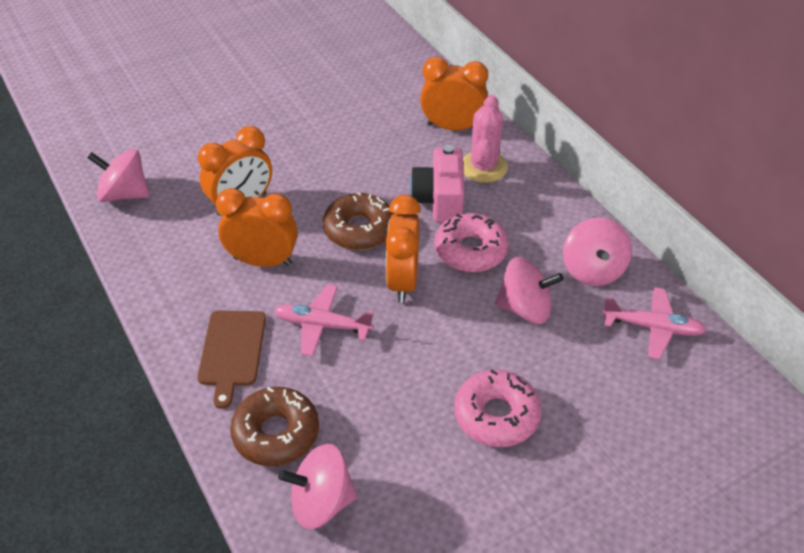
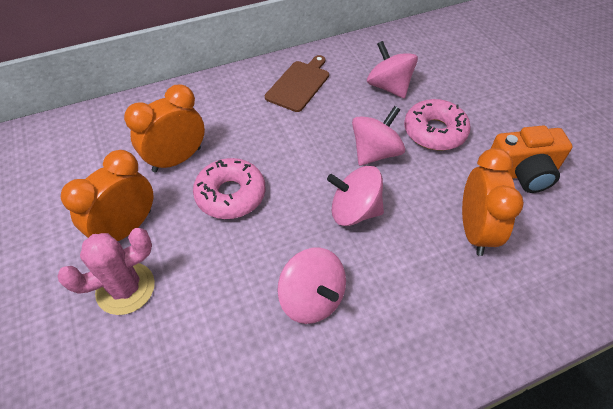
brown donut: [230,387,319,466] [323,192,394,250] = 2 -> none = 0
orange camera: none = 0 -> [491,125,573,193] = 1
orange clock: [198,126,272,216] [216,188,298,267] [385,195,421,303] [420,57,488,130] = 4 -> [61,150,153,241] [124,84,205,172] [462,148,524,256] = 3
pink camera: [410,145,464,223] = 1 -> none = 0
pink plane: [274,284,374,357] [602,287,707,359] = 2 -> none = 0

